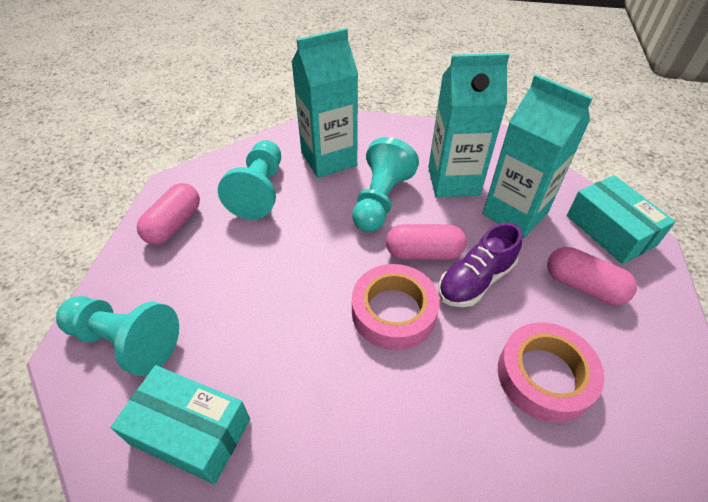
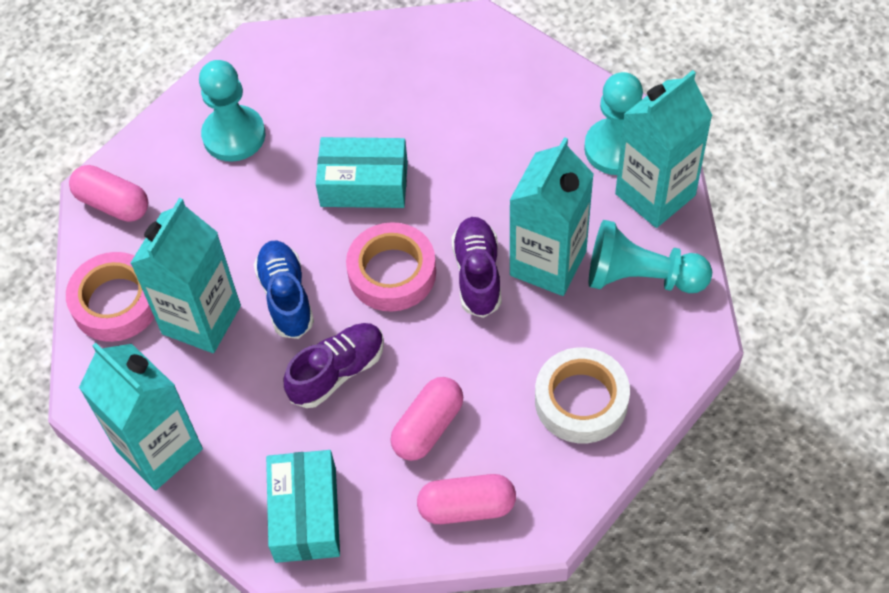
blue shoe: none = 0 -> [254,241,314,339] = 1
purple shoe: [438,222,522,307] = 1 -> [284,323,384,408] [452,217,501,318] = 2
turquoise carton: [291,28,358,178] [428,53,509,197] [482,74,593,238] = 3 -> [79,343,203,490] [130,198,241,353] [509,137,594,296] [615,70,713,228] = 4
white tape: none = 0 -> [535,347,630,443] = 1

